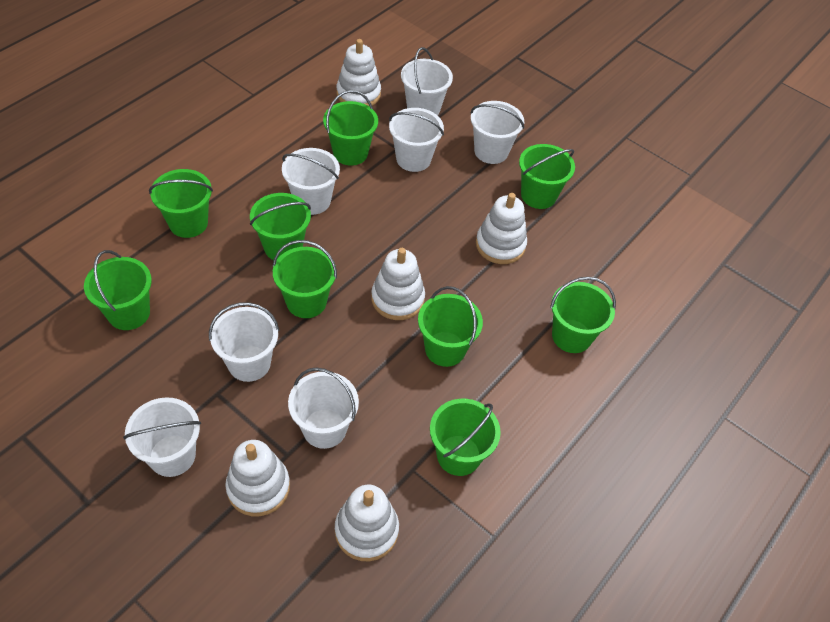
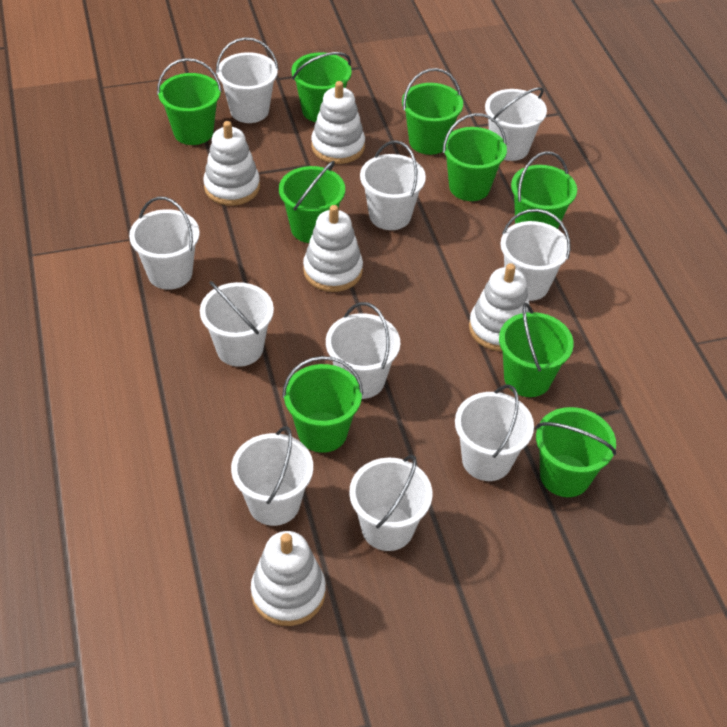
white bucket: [123,397,201,477] [209,302,279,382] [282,148,340,215] [288,367,359,449] [389,108,444,172] [401,47,453,116] [471,101,524,164] = 7 -> [129,197,200,290] [200,281,274,367] [216,37,279,123] [231,426,313,526] [326,302,400,399] [349,455,432,551] [360,140,426,230] [455,385,534,481] [485,87,547,161] [500,209,571,301] = 10

